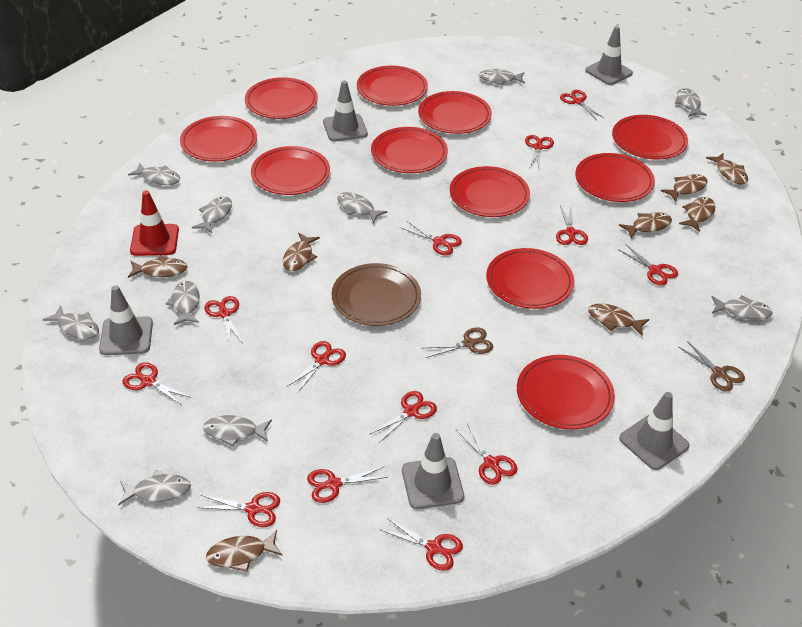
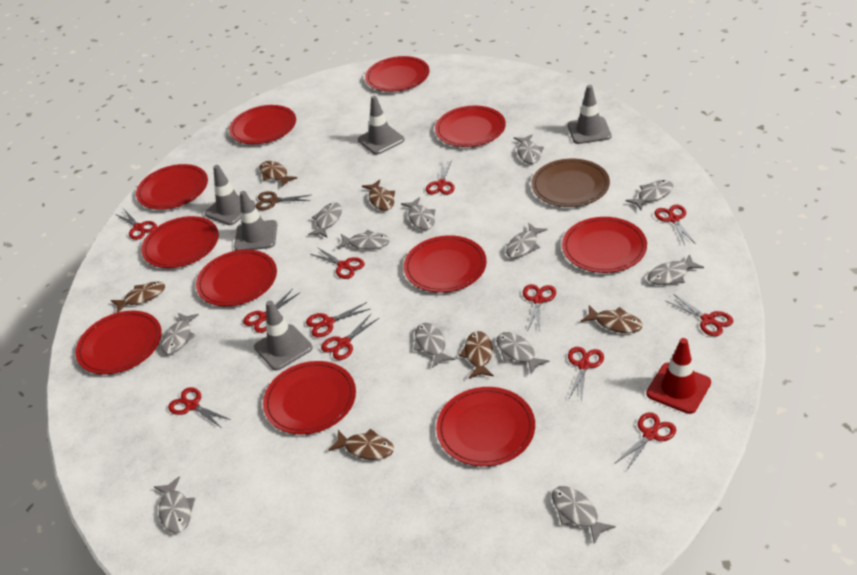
brown fish: [128,255,188,278] [206,530,283,572] [283,233,320,271] [588,303,649,336] [619,212,672,238] [660,174,707,202] [679,197,715,232] [706,153,748,185] = 8 -> [111,282,165,313] [259,161,298,187] [328,429,394,460] [362,180,395,211] [459,331,494,378] [581,305,643,333] = 6
brown scissors: [424,327,493,358] [679,341,745,391] = 2 -> [255,191,311,210] = 1
grey fish: [43,305,99,340] [118,470,191,505] [128,163,180,185] [166,281,200,325] [192,196,232,233] [203,415,272,447] [338,192,388,223] [479,69,525,86] [675,88,707,117] [712,295,773,320] = 10 -> [154,476,195,533] [161,313,199,354] [308,202,342,238] [337,230,390,250] [401,197,435,230] [414,323,455,368] [496,332,550,374] [506,223,547,258] [514,134,544,164] [552,486,616,544] [626,180,673,210] [647,254,704,285] = 12
red scissors: [123,362,192,406] [197,492,280,527] [204,296,243,346] [287,341,346,393] [307,466,388,503] [369,391,437,443] [381,518,463,571] [401,221,462,255] [456,424,518,485] [525,135,554,171] [556,205,588,245] [560,90,605,120] [618,245,678,286] = 13 -> [115,210,157,240] [168,387,231,427] [243,289,300,333] [306,302,370,337] [311,247,365,279] [321,314,379,360] [426,160,455,195] [523,284,556,333] [568,347,604,402] [614,412,676,471] [655,205,696,245] [666,294,733,336] = 12

